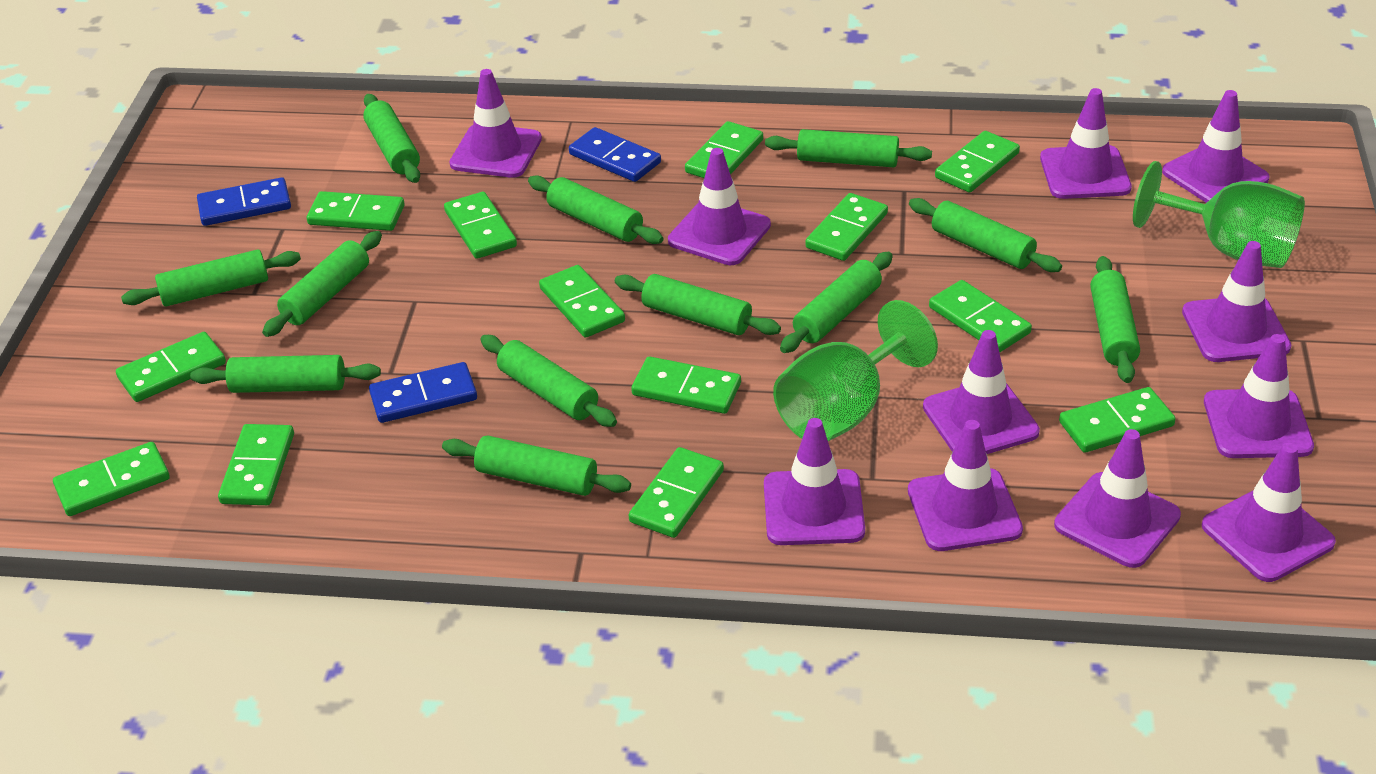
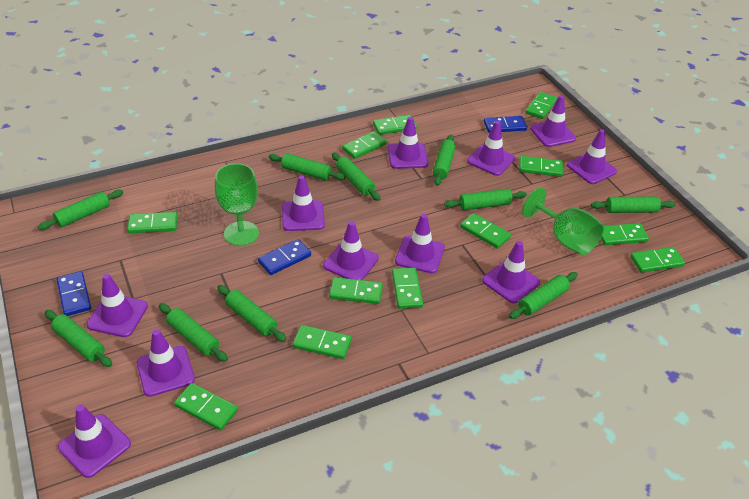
green domino: [53,442,170,516] [116,332,226,402] [218,424,294,505] [307,191,405,231] [444,192,517,259] [539,265,625,338] [629,447,724,538] [631,357,741,414] [685,121,763,178] [805,193,888,261] [929,280,1032,353] [935,131,1020,192] [1059,387,1176,453] = 13 -> [127,212,178,233] [174,383,238,430] [293,325,351,359] [329,277,383,304] [342,131,387,159] [373,115,417,135] [392,268,423,309] [460,213,511,249] [519,156,563,177] [525,92,557,119] [601,223,649,245] [630,247,685,273] = 12
green rolling pin: [121,249,301,306] [190,355,381,393] [262,231,382,337] [363,94,420,183] [442,435,631,496] [480,335,617,427] [528,175,664,244] [615,274,781,335] [765,129,932,167] [780,252,893,353] [909,198,1062,272] [1090,256,1140,383] = 12 -> [38,190,123,230] [45,310,112,367] [159,303,228,362] [217,285,287,342] [269,153,345,181] [332,153,380,201] [433,135,456,186] [444,189,527,210] [509,272,578,319] [591,196,676,213] = 10

